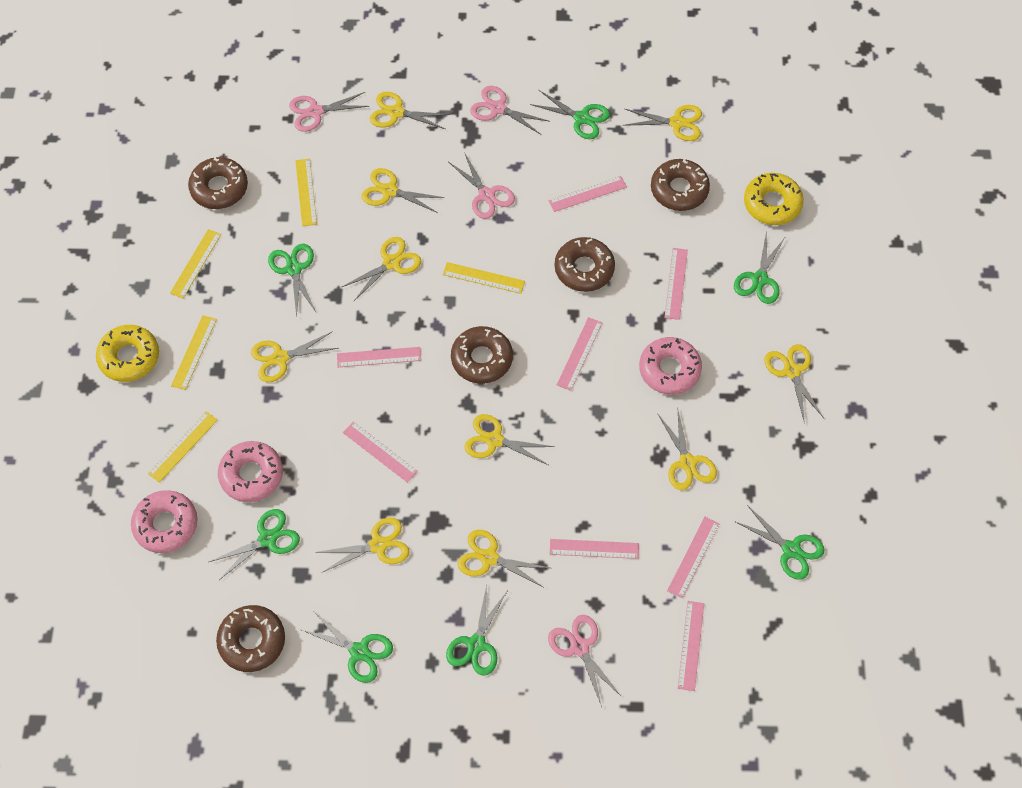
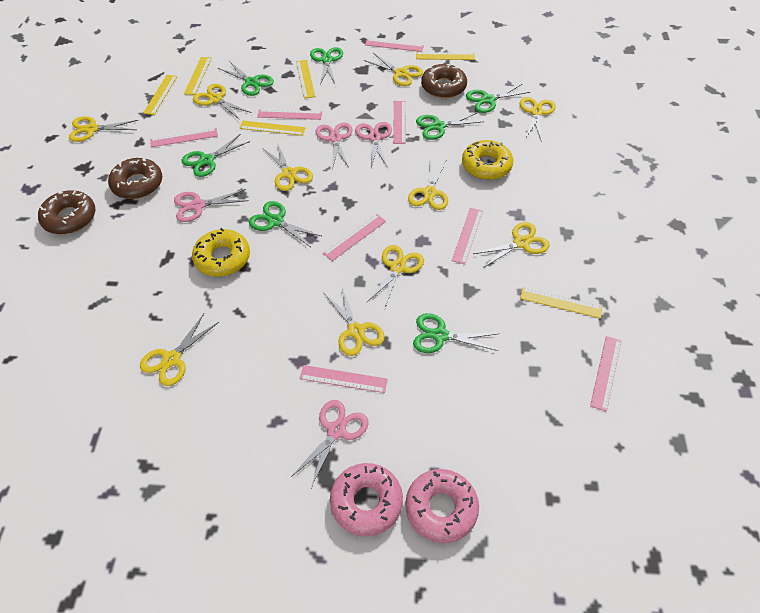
brown donut: [188,157,248,209] [216,605,285,672] [451,326,513,384] [555,237,615,292] [651,159,710,211] = 5 -> [38,190,95,234] [108,158,162,199] [421,64,467,98] = 3
pink donut: [131,490,198,553] [218,441,283,502] [639,337,702,395] = 3 -> [330,463,403,537] [405,469,479,543] = 2
yellow ruler: [148,411,218,483] [170,229,221,298] [171,315,217,390] [295,159,317,226] [443,262,525,294] = 5 -> [143,75,177,115] [184,57,212,95] [239,121,306,136] [296,60,315,98] [416,52,475,60] [520,287,602,318] = 6

